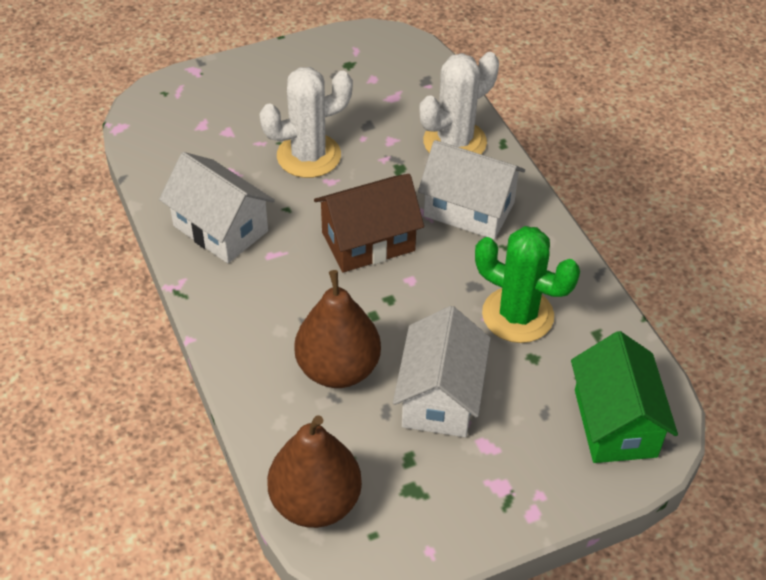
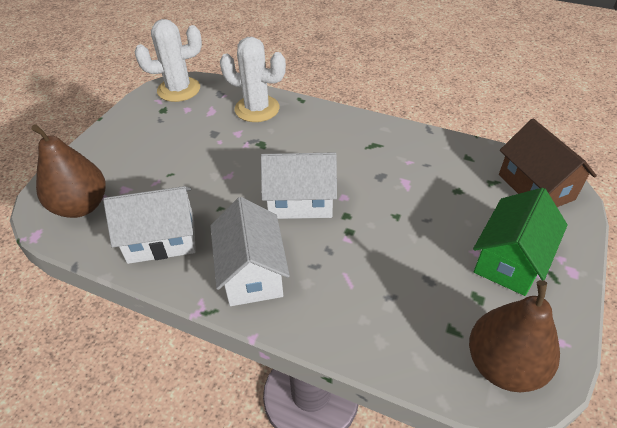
green cactus: [475,226,580,343] = 1 -> none = 0

